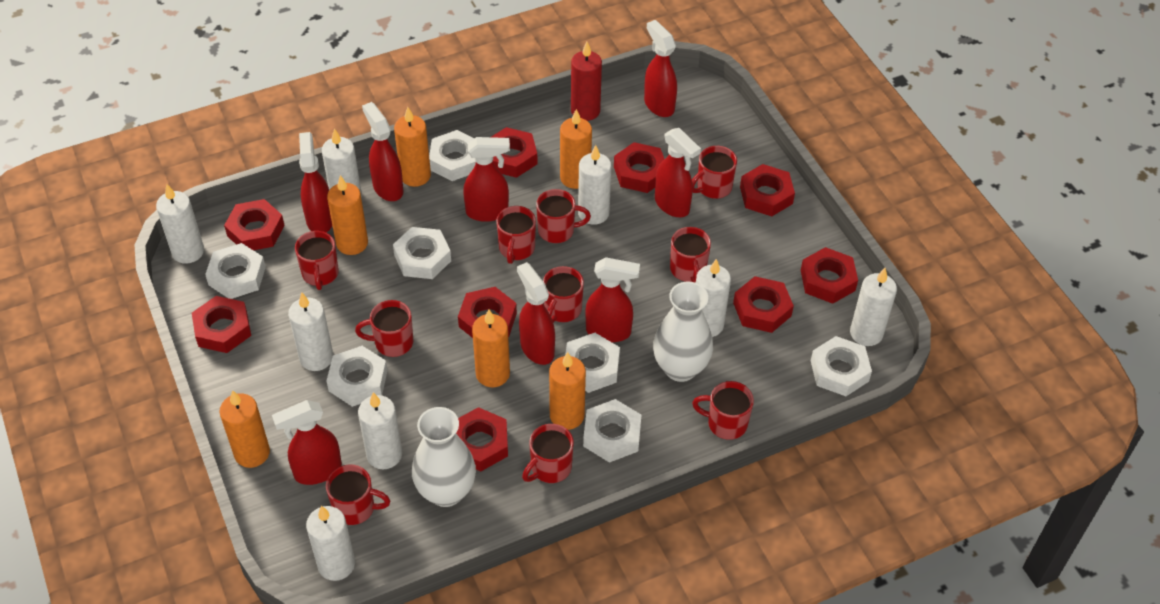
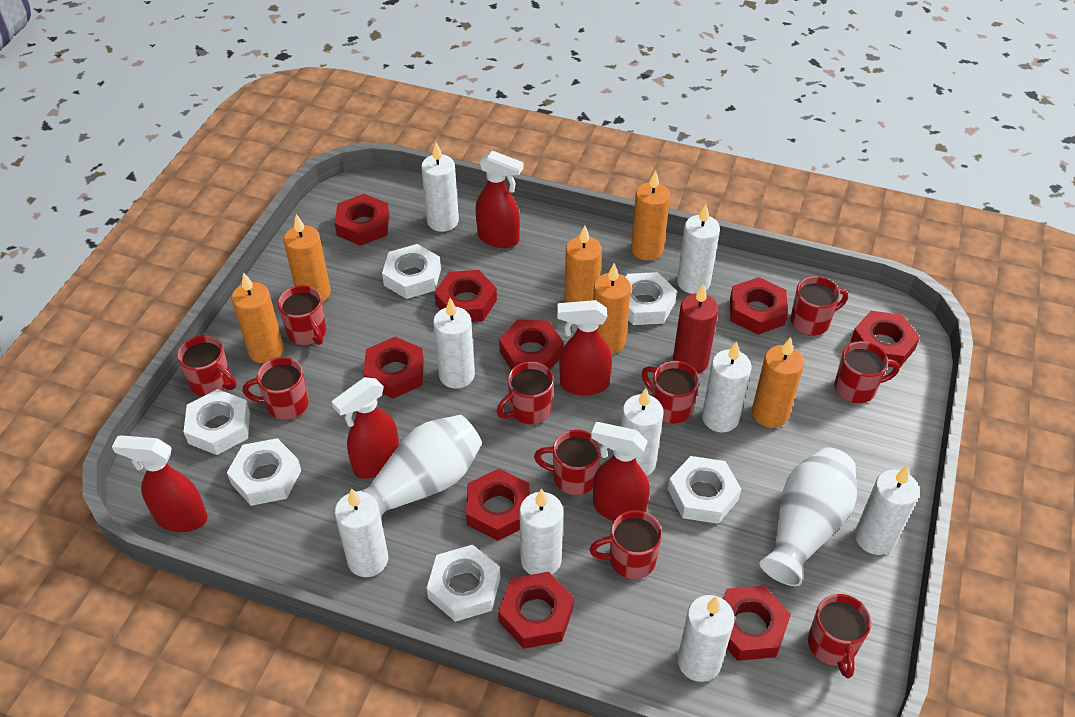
red spray bottle: [272,400,342,485] [299,132,332,233] [362,102,403,201] [463,137,510,222] [517,262,555,365] [585,257,640,342] [644,20,677,117] [655,128,701,217] = 8 -> [112,435,208,532] [332,377,399,479] [475,151,523,248] [557,300,612,396] [591,422,650,521] = 5
white candle: [156,184,204,264] [288,292,333,371] [306,506,355,581] [322,128,362,198] [358,392,402,469] [578,145,611,225] [696,259,731,337] [850,268,897,346] = 8 -> [335,488,388,577] [421,142,459,232] [433,298,475,389] [519,488,563,575] [621,388,664,476] [677,204,720,294] [678,595,735,682] [702,341,751,433] [855,466,920,555] = 9
white nut: [205,243,266,299] [326,346,387,407] [393,227,451,279] [429,130,476,181] [565,333,620,393] [583,399,641,463] [811,336,872,396] = 7 -> [184,389,250,455] [227,438,301,506] [382,244,441,299] [427,545,501,622] [626,272,677,325] [668,456,741,524] = 6

